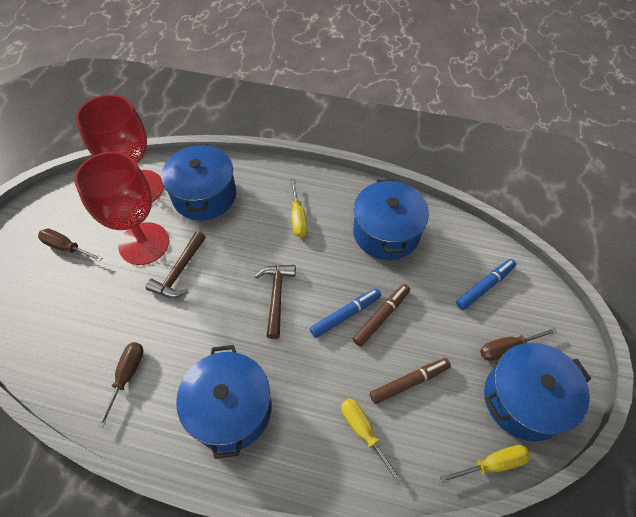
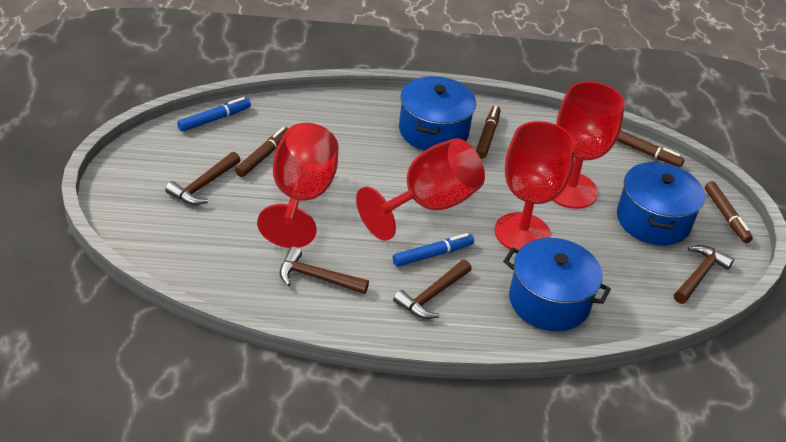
blue pot: [161,144,236,220] [176,345,272,459] [353,179,429,260] [484,343,591,442] = 4 -> [399,76,476,151] [503,238,611,331] [617,161,705,245] = 3
brown hammer: [146,231,206,298] [255,265,296,339] = 2 -> [165,152,240,205] [280,247,369,294] [393,260,472,319] [674,245,734,304] = 4
brown marker: [353,284,410,347] [370,358,451,404] = 2 -> [235,127,289,177] [476,106,500,159] [616,131,684,167] [705,181,753,243] = 4
brown screwdriver: [38,229,103,262] [97,342,144,428] [480,328,557,361] = 3 -> none = 0
red goblet: [74,151,169,265] [76,94,164,202] = 2 -> [257,123,339,248] [356,138,485,241] [495,121,575,250] [552,81,625,209] = 4
yellow screwdriver: [290,179,308,237] [341,398,402,484] [440,445,531,483] = 3 -> none = 0

